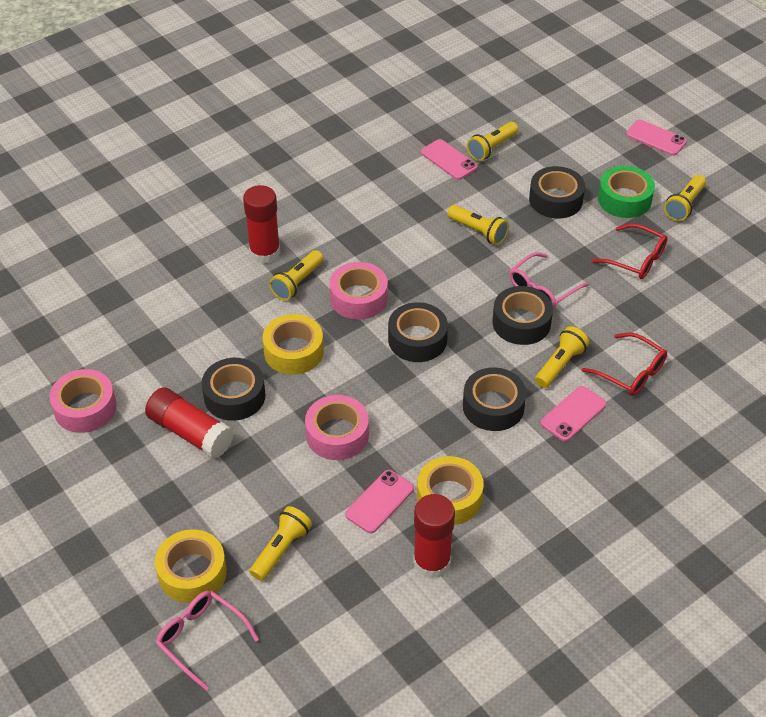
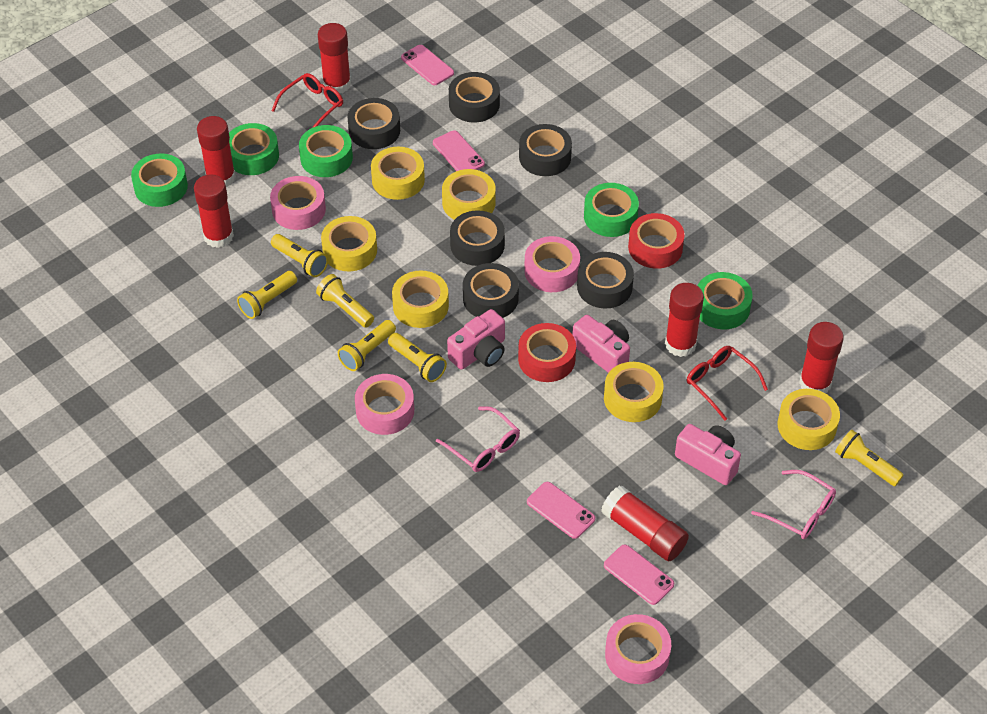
black tape: [202,358,265,421] [388,302,448,362] [463,367,526,431] [492,286,553,345] [529,166,585,219] = 5 -> [348,98,400,149] [449,72,500,122] [450,210,505,266] [463,263,519,318] [519,124,572,176] [577,252,634,308] = 6
green tape: [598,166,655,218] = 1 -> [131,154,188,207] [229,123,279,175] [299,125,353,177] [584,183,639,237] [697,272,753,329] = 5
pink camera: none = 0 -> [447,309,505,370] [572,315,630,373] [675,424,741,485] = 3
pink tape: [50,369,117,433] [305,395,369,460] [330,262,388,320] = 3 -> [270,176,326,230] [355,374,414,435] [524,236,580,292] [605,614,671,684] = 4
red glue stick: [145,387,234,458] [243,185,280,264] [413,494,455,579] = 3 -> [194,174,234,248] [197,116,236,188] [318,23,351,93] [601,486,689,561] [665,283,704,357] [799,322,844,393] = 6
red tape: none = 0 -> [518,323,576,382] [628,213,685,269] = 2
yellow tape: [155,529,227,603] [263,314,324,375] [417,456,484,525] = 3 -> [321,216,377,271] [371,147,425,200] [392,271,449,328] [442,169,496,220] [604,362,664,422] [778,389,840,450] = 6

